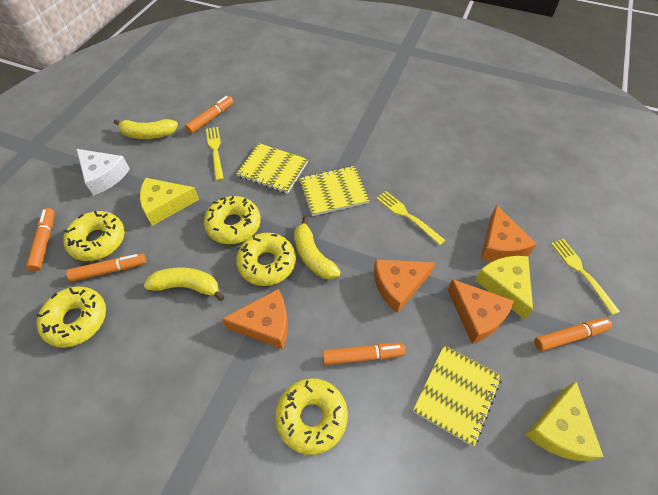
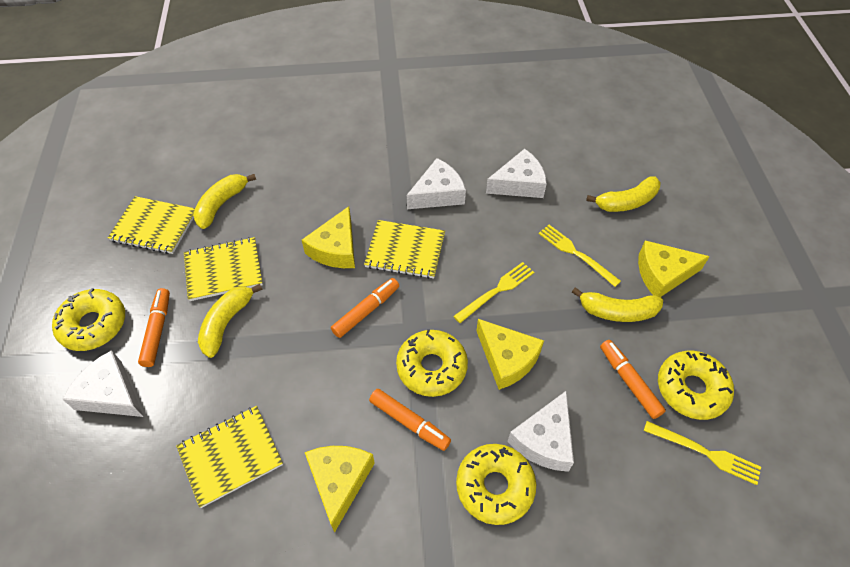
orange cheese: [222,289,288,349] [374,259,436,313] [447,279,514,344] [481,205,537,262] = 4 -> none = 0
orange marker: [26,208,55,271] [66,253,146,282] [185,96,233,134] [322,343,406,365] [534,318,612,351] = 5 -> [138,288,170,367] [331,278,399,338] [369,389,451,451] [600,340,666,419] = 4
white cheese: [77,149,130,196] = 1 -> [62,350,144,417] [407,158,466,209] [486,149,547,198] [507,391,574,472] = 4
yellow banana: [114,119,178,139] [144,267,224,301] [294,217,341,279] = 3 -> [193,174,256,229] [198,284,262,358] [572,287,663,322] [586,176,661,212] = 4
yellow cheese: [140,178,199,226] [475,256,533,320] [525,381,604,461] = 3 -> [302,206,355,268] [305,446,375,532] [476,319,544,390] [638,240,710,297] = 4
yellow donut: [37,286,106,348] [63,211,125,261] [204,196,261,244] [236,233,296,286] [275,378,348,455] = 5 -> [52,288,125,351] [396,329,468,397] [456,444,536,525] [658,351,734,420] = 4
yellow notebook: [236,143,308,194] [299,166,370,216] [413,345,502,446] = 3 -> [108,196,195,254] [176,406,283,508] [184,237,263,301] [364,220,445,279] = 4

